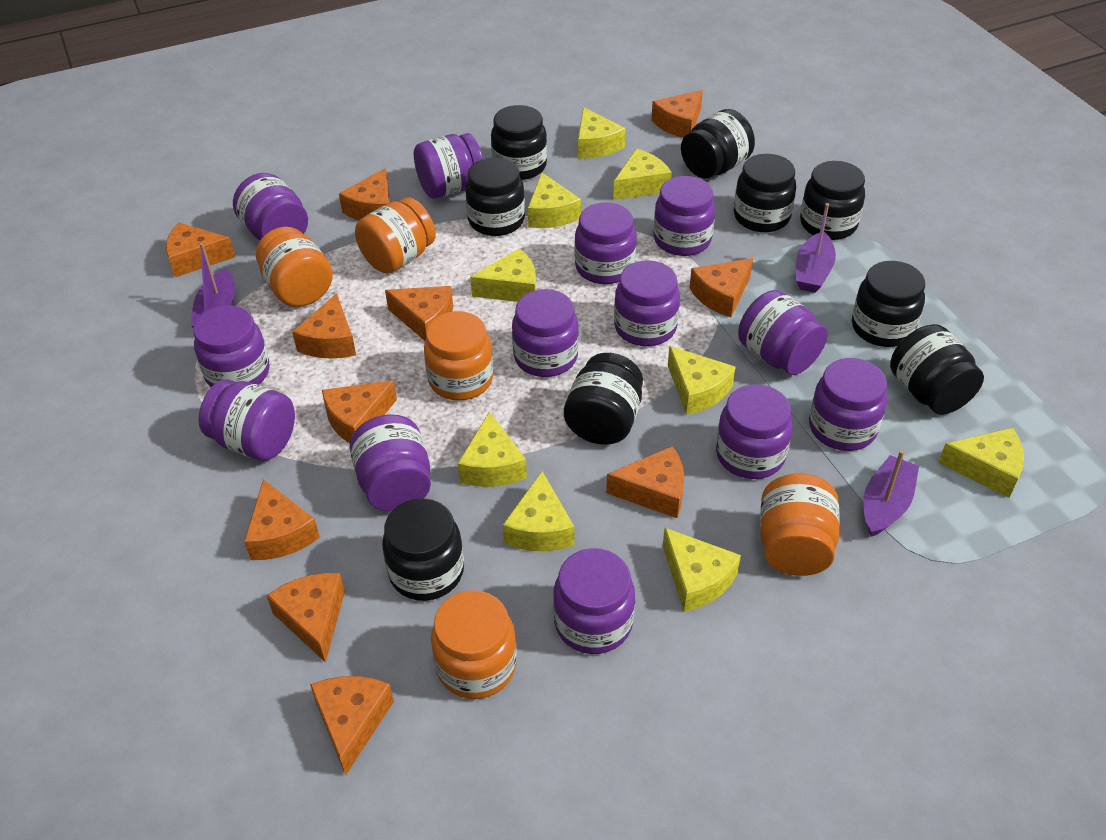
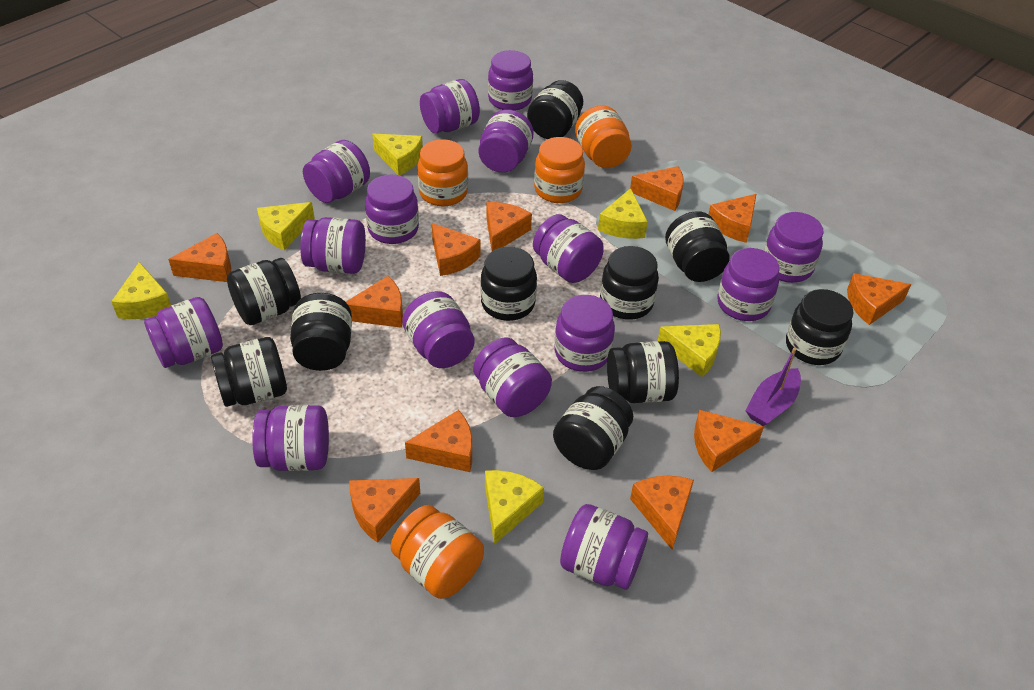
black jar: [382,498,464,601] [465,157,525,236] [491,105,547,180] [564,353,643,445] [681,109,755,178] [734,154,796,232] [800,161,865,240] [852,261,925,347] [890,324,984,415] = 9 -> [211,337,287,407] [227,258,301,325] [290,293,352,371] [481,247,537,321] [527,80,583,139] [553,386,633,470] [600,246,659,320] [607,341,679,403] [665,211,730,282] [786,289,854,365] = 10
orange jar: [256,227,333,307] [355,197,436,274] [424,311,493,401] [431,590,517,699] [760,473,840,576] = 5 -> [390,505,484,599] [418,139,468,206] [534,137,585,203] [575,105,632,168] = 4
purple boat: [190,243,235,328] [796,203,836,293] [863,450,919,537] = 3 -> [745,348,801,426] = 1
purple jar: [193,305,270,387] [199,379,295,461] [233,173,308,240] [350,415,431,512] [414,133,483,199] [512,289,579,377] [553,548,635,654] [575,202,637,284] [614,260,680,346] [654,176,715,256] [716,384,793,479] [738,290,828,375] [809,358,887,451] = 13 -> [144,297,223,368] [252,405,329,471] [300,217,366,274] [303,140,370,203] [365,175,419,244] [402,291,475,368] [420,79,480,133] [473,337,552,417] [478,109,533,173] [488,50,533,111] [533,214,604,283] [554,295,615,372] [560,504,648,590] [717,248,779,321] [764,212,824,283] = 15
yellow cheese: [458,411,527,487] [470,248,536,302] [503,471,574,551] [528,172,581,228] [578,107,626,158] [613,149,672,200] [663,527,741,612] [668,346,736,415] [938,428,1024,498] = 9 -> [111,262,171,319] [257,202,315,251] [372,134,423,176] [485,470,544,545] [598,188,648,239] [657,324,721,377] = 6

